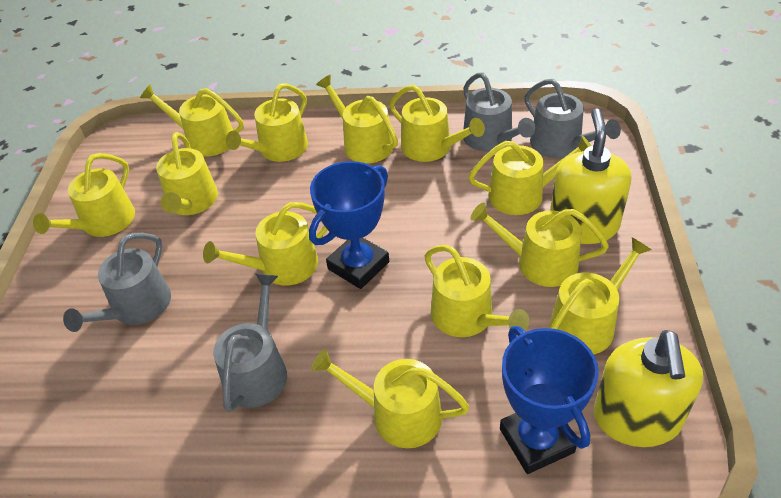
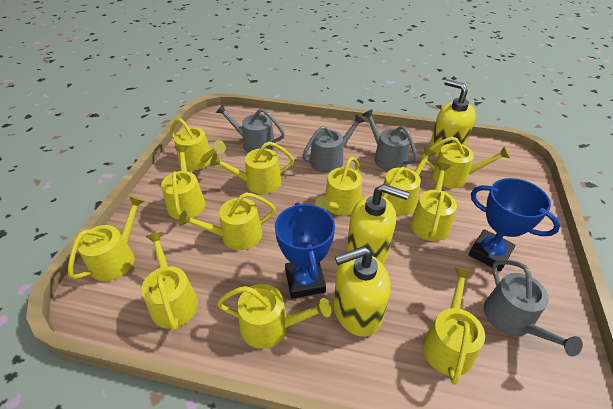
yellow soap dispenser: [550,109,631,244] [594,330,703,447] = 2 -> [334,246,391,337] [347,184,409,264] [429,79,476,157] = 3

